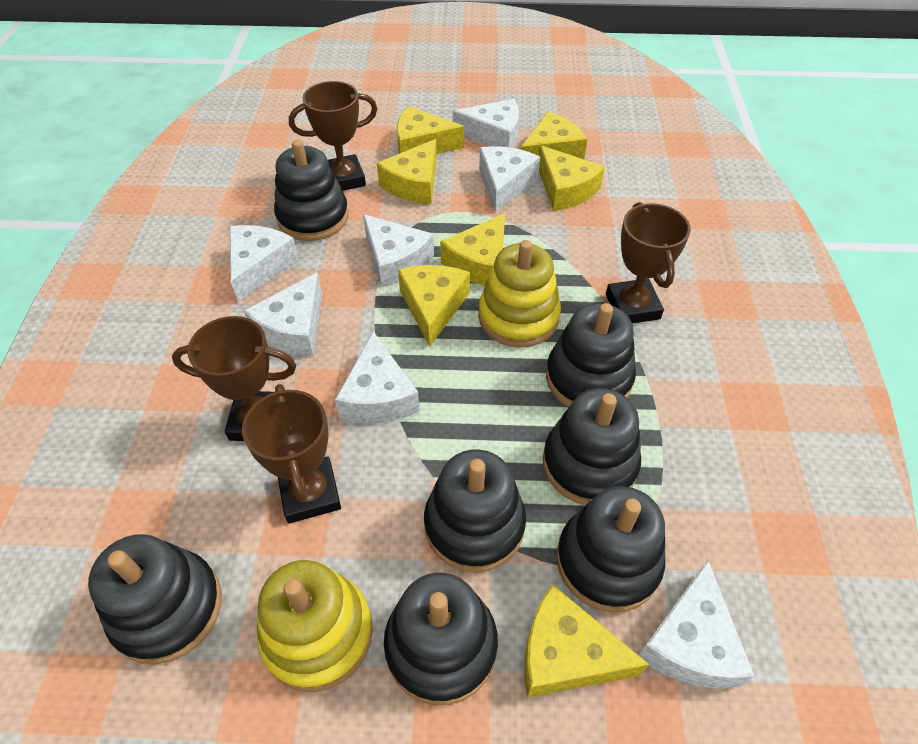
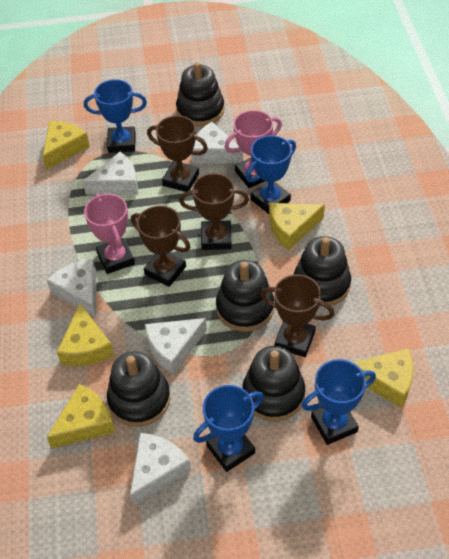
black stacking toy: [88,534,222,665] [274,139,349,241] [384,573,498,705] [424,449,526,573] [543,388,641,505] [546,303,636,407] [556,486,665,613] = 7 -> [107,351,170,427] [176,62,224,126] [216,260,274,332] [242,346,305,421] [294,236,351,307] = 5
blue trophy: none = 0 -> [84,79,147,153] [193,385,264,472] [246,135,296,214] [301,359,376,445] = 4
pink trophy: none = 0 -> [84,193,135,274] [225,110,282,188] = 2
white cheese: [230,225,299,302] [244,272,322,356] [335,332,420,423] [363,214,434,287] [453,99,519,148] [479,146,540,213] [639,560,754,689] = 7 -> [47,259,96,317] [83,152,138,195] [130,433,191,506] [145,318,207,374] [191,122,243,164] = 5
yellow cheese: [377,139,437,204] [397,106,464,154] [398,265,470,347] [440,213,505,286] [520,111,588,159] [524,585,649,698] [539,145,605,211] = 7 -> [43,121,90,170] [47,384,116,449] [57,304,114,366] [269,203,325,250] [353,348,413,408] = 5
yellow stacking toy: [257,560,373,692] [478,240,561,348] = 2 -> none = 0

